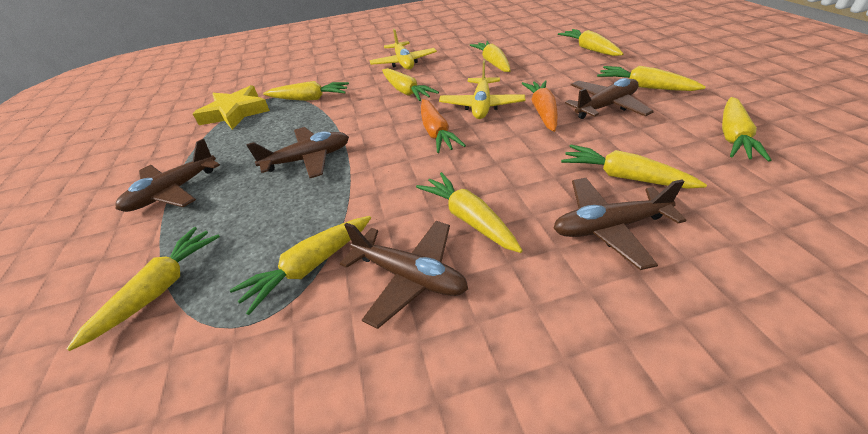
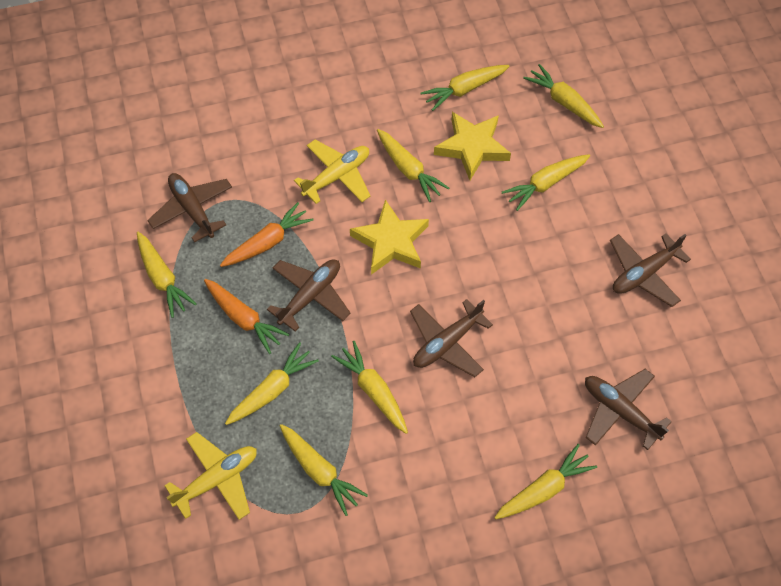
yellow carrot: [67,227,220,351] [230,216,371,315] [263,81,349,101] [382,68,439,101] [416,172,523,253] [470,41,511,72] [558,29,623,56] [561,145,707,189] [597,66,706,91] [722,97,771,162] = 10 -> [137,232,197,318] [225,342,319,425] [280,424,368,516] [331,341,408,434] [377,129,449,202] [420,65,510,111] [494,444,597,519] [502,154,590,211] [523,64,604,128] = 9
yellow star: [193,85,270,130] = 1 -> [350,200,429,275] [434,112,511,180] = 2

